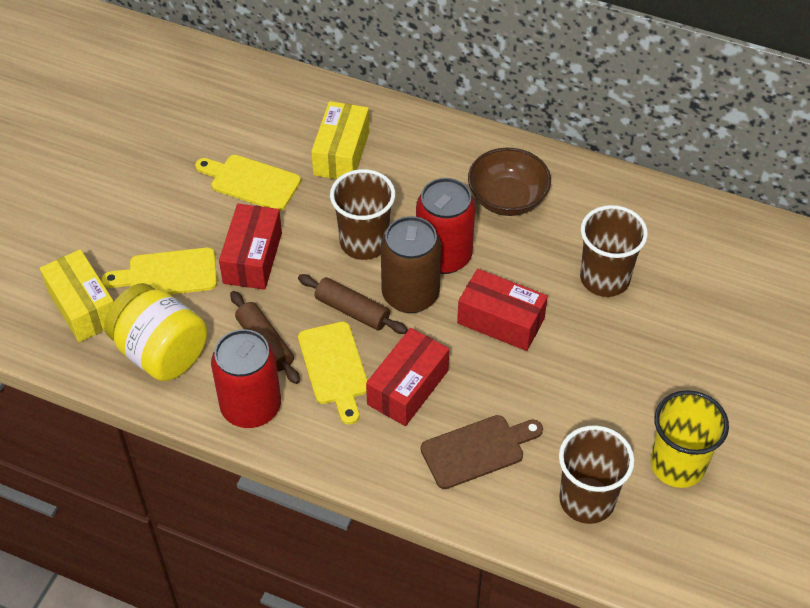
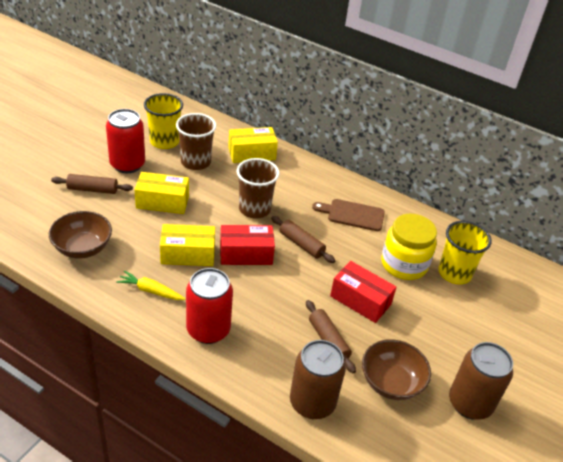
brown bowl: [468,148,551,216] = 1 -> [49,211,112,259] [362,339,431,400] = 2
brown can: [381,216,441,313] = 1 -> [290,340,346,419] [449,342,513,420] = 2
brown cup: [330,169,395,260] [559,425,635,524] [580,205,648,297] = 3 -> [176,113,216,170] [237,158,279,219] = 2
brown rolling pin: [230,291,300,384] [298,274,408,334] = 2 -> [51,174,133,194] [271,216,335,263] [306,300,356,373] = 3
red box: [219,204,282,290] [366,328,449,426] [457,269,548,351] = 3 -> [220,225,275,265] [330,261,396,323] = 2
yellow box: [40,249,114,342] [311,101,369,179] = 2 -> [134,172,189,214] [160,224,215,266] [228,127,278,163] = 3
yellow carrot: none = 0 -> [116,271,185,300] = 1
yellow cup: [651,390,729,488] = 1 -> [144,93,183,149] [438,221,492,284] = 2
yellow cutting board: [102,247,217,295] [195,155,301,211] [298,322,368,425] = 3 -> none = 0

